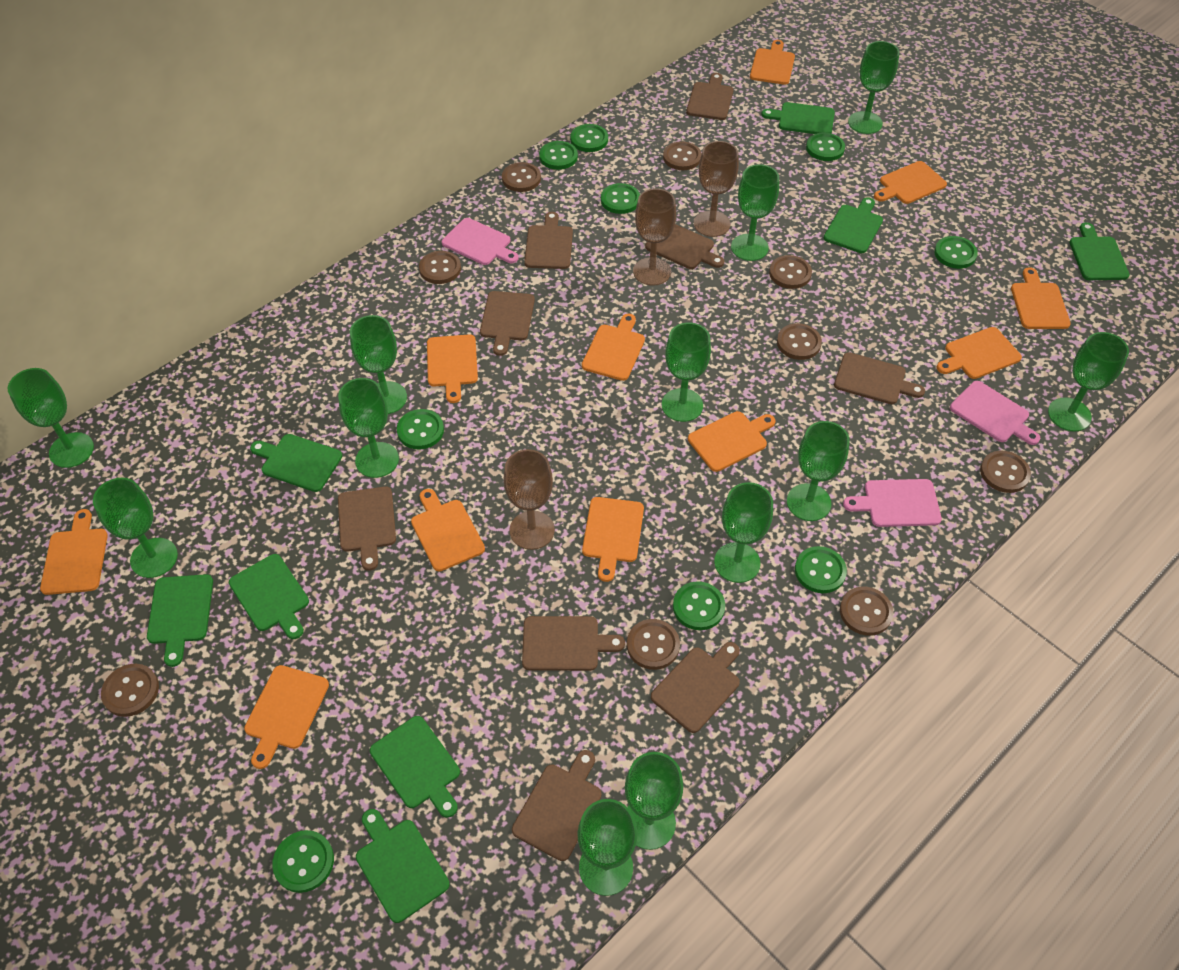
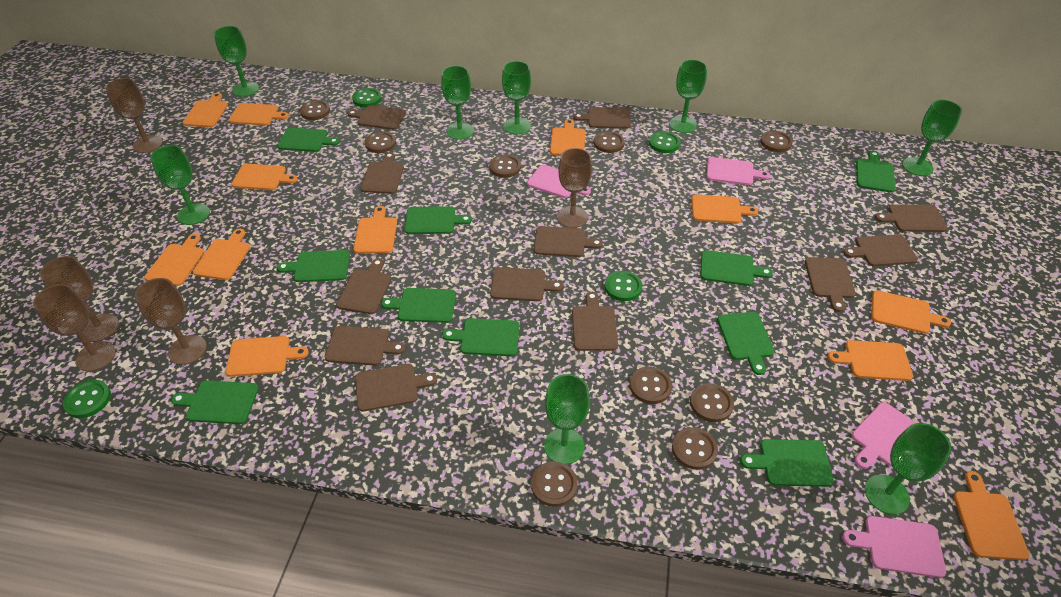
brown cutting board: [338,487,396,571] [480,291,535,356] [512,750,602,861] [522,616,625,671] [524,212,573,269] [645,224,724,269] [651,642,740,733] [686,73,733,120] [834,352,925,404] = 9 -> [325,326,406,366] [336,258,391,314] [347,105,406,130] [355,364,437,411] [361,152,404,194] [490,267,563,301] [534,226,603,257] [572,292,618,351] [573,107,631,129] [805,257,856,312] [843,234,918,266] [875,204,947,232] = 12
brown goblet: [504,449,555,550] [633,188,676,286] [694,141,739,237] = 3 -> [33,284,116,372] [40,256,119,342] [105,78,163,153] [135,278,207,365] [557,148,592,228] = 5
green button: [272,830,334,893] [397,409,444,449] [539,141,578,170] [570,124,608,152] [601,183,640,214] [673,581,725,630] [795,546,847,593] [806,133,845,161] [934,236,978,269] = 9 -> [63,380,111,418] [352,88,382,107] [605,271,642,301] [649,131,680,153] = 4
green cutting board: [147,574,213,667] [229,554,309,639] [250,434,342,492] [356,809,450,923] [370,716,460,818] [761,102,835,134] [824,197,883,253] [1069,222,1130,280] = 8 -> [171,380,259,424] [277,128,340,152] [277,250,350,282] [381,288,456,323] [404,206,472,234] [442,318,520,356] [700,250,773,286] [717,312,774,375] [740,439,834,487] [856,151,895,193] = 10
green goblet: [8,368,94,468] [93,478,178,578] [338,378,399,478] [350,315,407,414] [578,799,637,896] [625,752,683,850] [662,322,711,422] [714,482,773,583] [731,164,779,261] [787,421,850,521] [848,41,899,134] [1048,332,1129,432] = 12 -> [150,145,210,225] [214,26,259,97] [441,66,474,140] [502,61,531,135] [544,374,590,465] [669,59,707,133] [865,423,951,515] [902,100,962,176] = 8
orange cutting board: [40,509,108,595] [244,665,329,769] [411,489,485,571] [427,334,478,403] [582,314,645,381] [582,497,644,582] [688,411,776,472] [750,40,795,85] [874,161,947,204] [937,327,1022,379] [1011,267,1071,329] = 11 -> [144,234,204,286] [183,93,228,127] [193,229,250,280] [226,336,309,377] [229,103,289,125] [231,164,298,190] [353,206,397,254] [550,119,585,156] [692,194,758,223] [828,340,913,381] [871,290,951,334] [954,471,1029,560] = 12
pink cutting board: [442,218,518,265] [843,479,942,527] [950,381,1040,445] = 3 -> [527,164,591,198] [707,157,770,185] [842,516,946,578] [852,402,916,469] = 4

